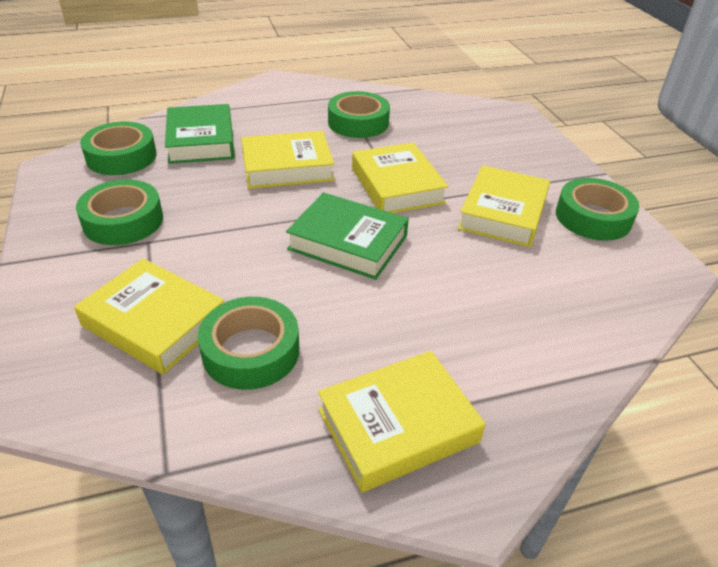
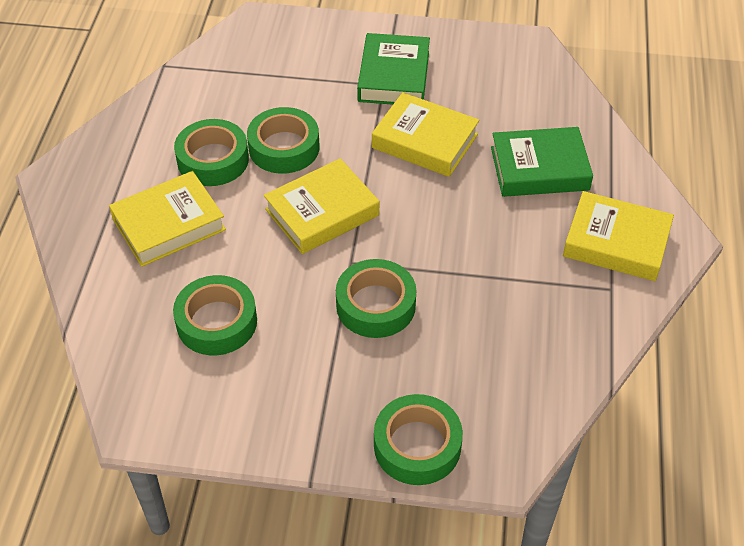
yellow book: [74,258,224,375] [241,131,334,189] [318,351,485,492] [352,143,448,213] [458,165,550,247] = 5 -> [109,171,226,267] [264,158,379,254] [372,92,479,177] [563,191,674,281] = 4

